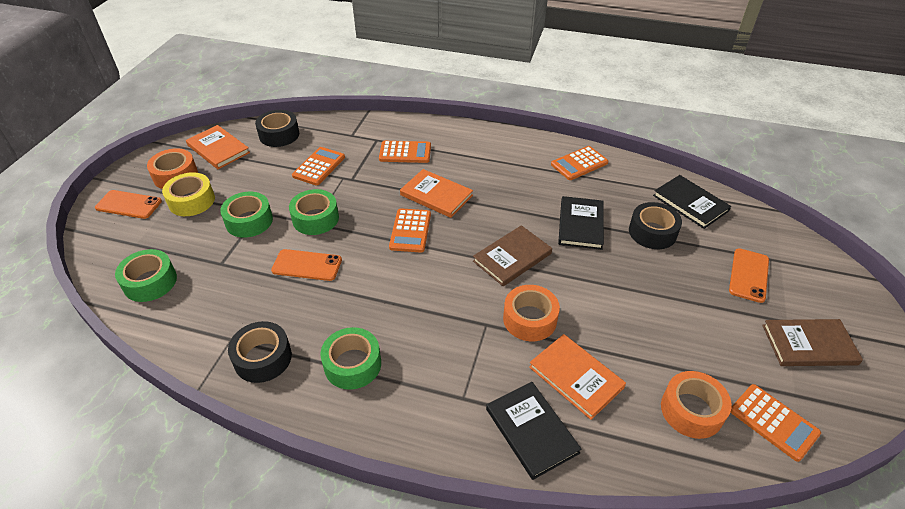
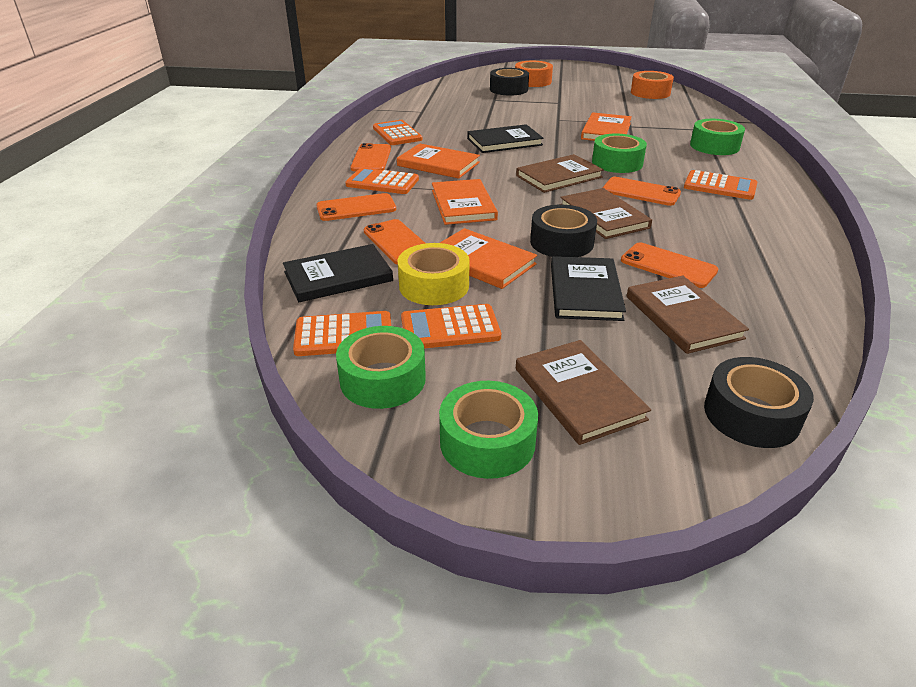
brown book: [473,225,552,286] [762,319,863,366] = 2 -> [516,154,604,193] [516,340,651,445] [560,188,652,239] [627,276,749,354] = 4
orange book: [186,125,250,169] [400,169,473,218] [529,334,626,420] = 3 -> [397,143,480,179] [432,179,498,225] [440,228,537,289] [581,112,632,141] = 4
orange phone: [95,190,162,219] [271,249,342,281] [729,248,769,303] = 3 -> [316,193,396,221] [351,143,391,171] [364,219,426,265] [603,177,681,206] [621,243,718,288] = 5
orange tape: [147,148,198,189] [503,285,560,341] [661,371,732,439] = 3 -> [515,61,553,87] [631,71,674,99] = 2

